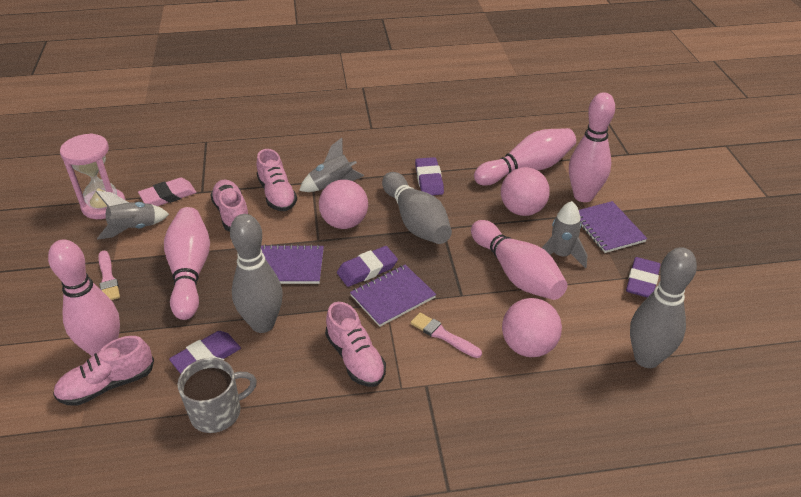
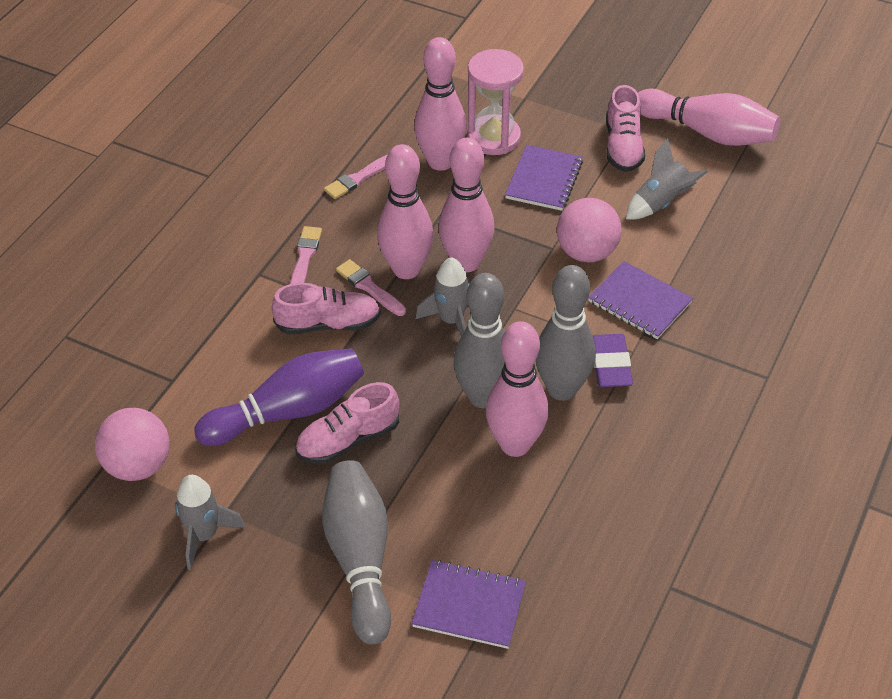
grey mug: [178,358,257,433] = 1 -> none = 0
pink ball: [319,180,368,229] [501,167,550,216] [502,298,562,357] = 3 -> [95,408,170,481] [557,198,621,262] = 2
pink brush: [98,251,120,300] [411,313,482,358] = 2 -> [290,226,322,284] [324,154,388,199] [336,259,406,316] = 3
pink eraser: [138,178,196,206] = 1 -> none = 0
pink shoe: [53,336,154,406] [210,180,248,232] [257,149,297,211] [325,302,386,387] = 4 -> [272,283,381,334] [295,382,399,464] [606,85,645,172] = 3
purple bowling pin: none = 0 -> [194,348,364,446] = 1
purple eraser: [169,331,241,374] [337,246,398,287] [415,157,444,195] [626,257,661,298] = 4 -> [592,334,633,387] = 1

